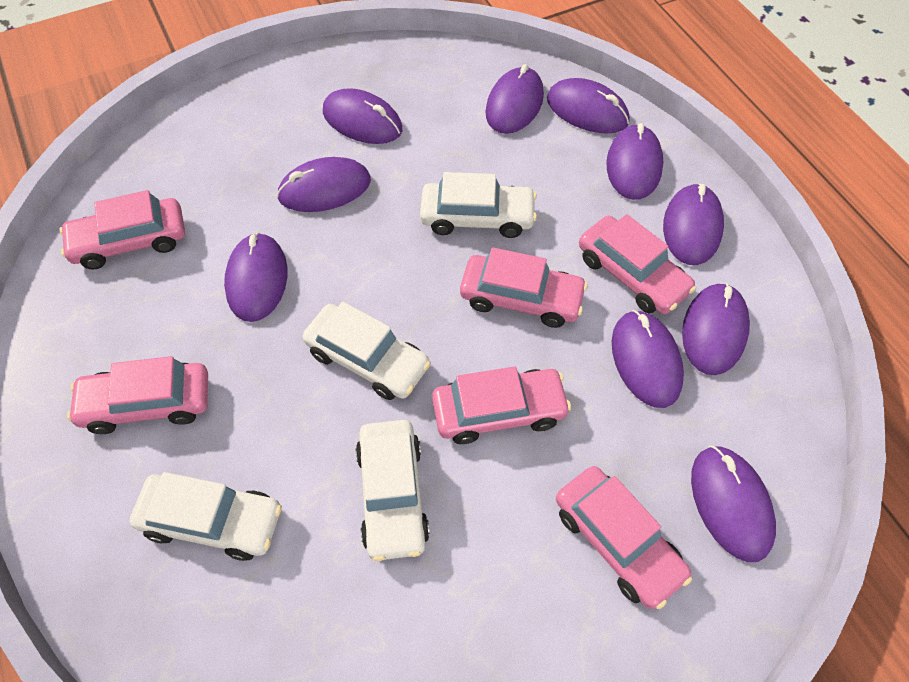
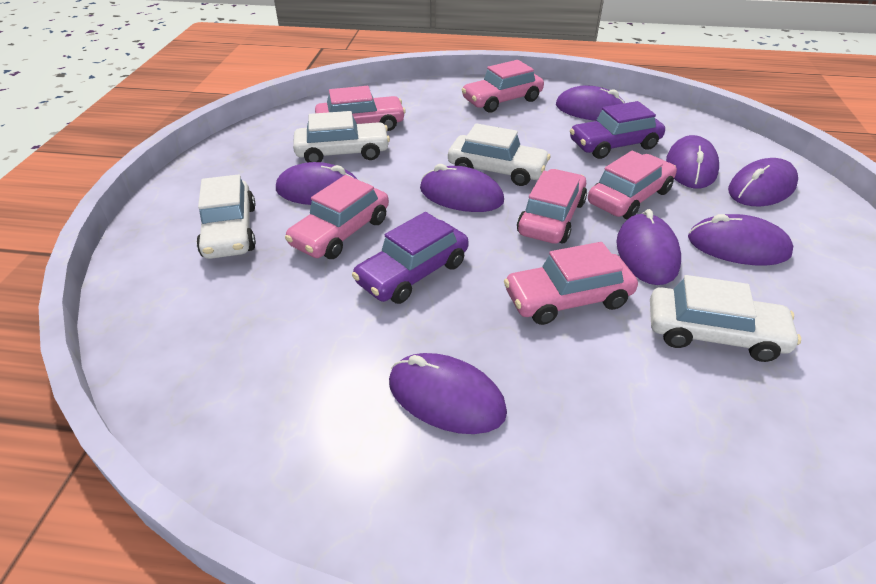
purple car: none = 0 -> [352,212,469,304] [570,101,665,159] = 2
purple mouse: [224,232,287,322] [277,157,371,212] [323,88,402,144] [485,64,544,134] [547,78,629,134] [607,123,663,200] [612,310,684,408] [663,184,724,265] [682,283,750,375] [691,446,776,562] = 10 -> [276,162,358,205] [389,353,507,434] [420,164,504,212] [556,85,625,121] [616,209,681,285] [666,135,719,189] [688,214,793,266] [728,158,798,206] = 8

